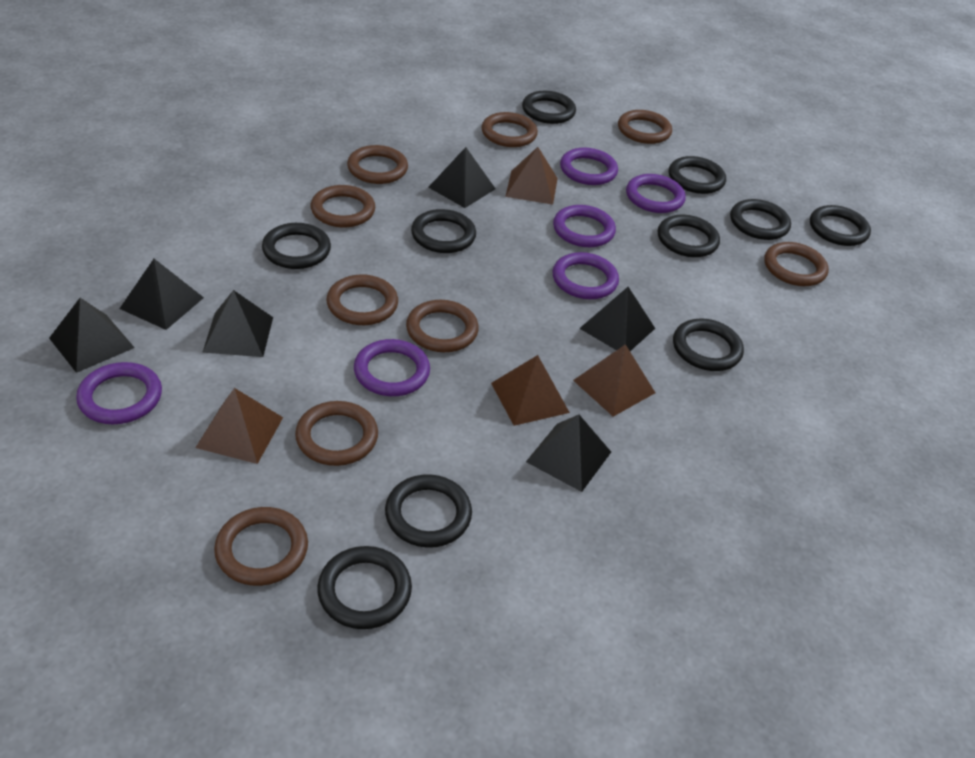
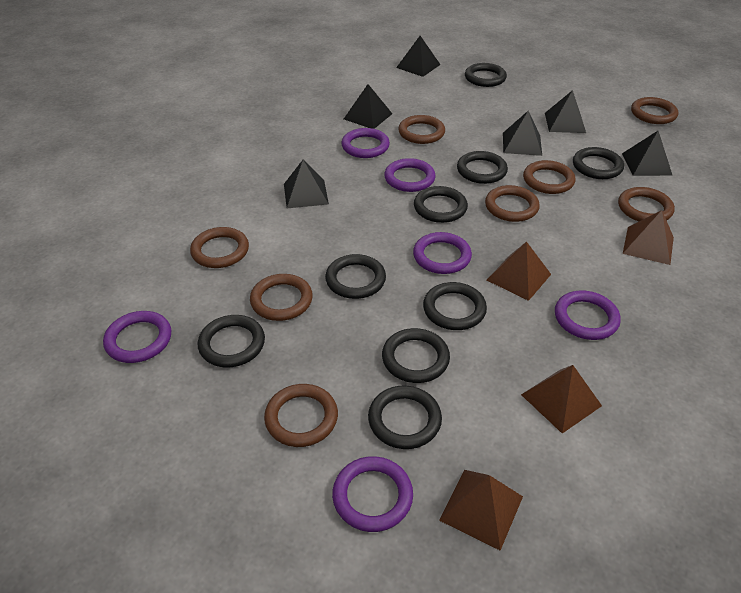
black ring: [262,223,331,269] [317,546,412,629] [385,474,472,548] [411,209,476,253] [522,91,576,124] [658,215,720,257] [669,156,726,194] [673,319,744,371] [730,199,791,240] [810,205,871,246] = 10 -> [198,315,265,368] [325,254,386,299] [368,385,442,449] [382,328,450,383] [414,186,468,223] [423,282,487,330] [457,151,508,184] [465,63,507,87] [573,147,624,179] = 9
brown ring: [214,507,308,586] [295,401,378,466] [311,185,375,227] [326,274,398,325] [347,145,408,184] [406,300,479,352] [481,112,538,147] [618,110,672,144] [764,242,829,286] = 9 -> [190,227,249,268] [250,274,313,321] [264,384,338,447] [398,115,445,144] [485,185,540,222] [523,160,576,194] [618,187,675,221] [631,97,678,124] = 8

